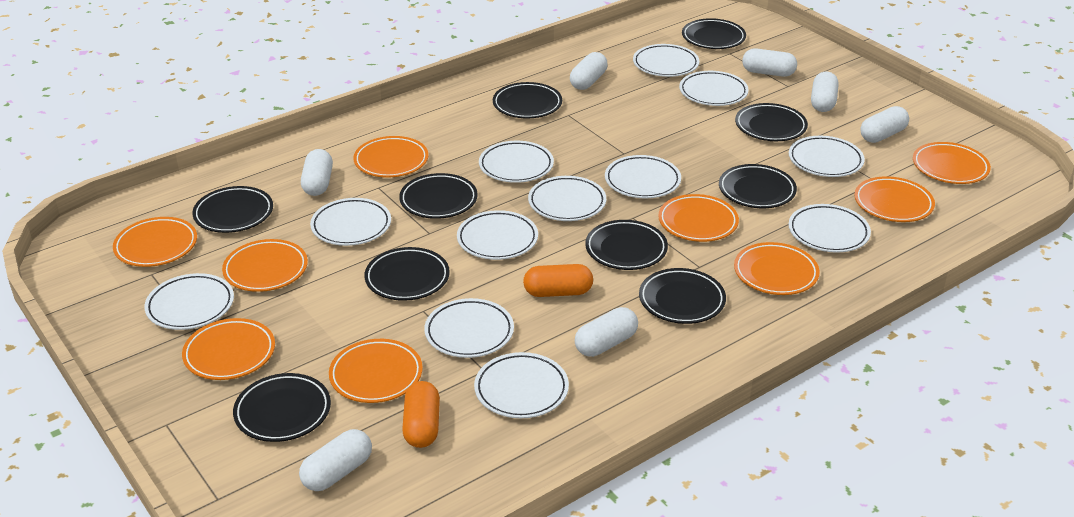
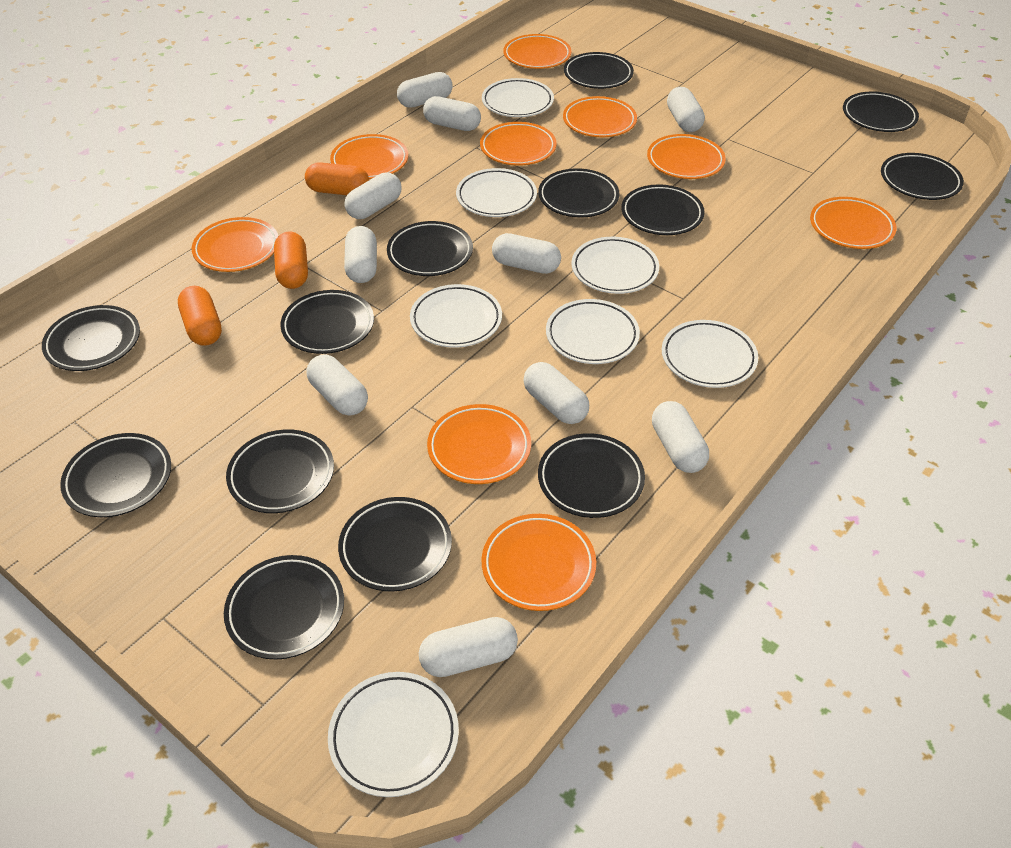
black plate: [192,186,273,233] [233,373,331,442] [364,247,450,301] [399,173,478,219] [493,82,562,119] [585,220,668,270] [639,268,726,324] [682,18,746,49] [719,164,797,208] [735,103,808,141] = 10 -> [42,305,140,371] [60,433,171,517] [224,555,344,660] [226,429,334,513] [280,290,374,354] [338,497,452,592] [387,221,473,276] [538,168,619,218] [538,433,645,518] [564,52,634,89] [621,184,705,235] [843,92,919,132] [881,153,964,200] = 13
orange capsule: [402,381,440,448] [523,264,593,297] = 2 -> [178,286,222,346] [274,232,308,289] [305,162,369,195] = 3
white capsule: [299,429,372,491] [301,149,333,196] [570,52,608,90] [575,307,638,357] [742,48,797,77] [811,72,839,112] [860,106,909,143] = 7 -> [306,355,368,416] [344,226,377,283] [345,173,401,219] [397,72,452,108] [419,617,518,677] [423,96,481,131] [492,233,561,274] [523,362,589,424] [652,401,709,473] [667,87,705,132] = 10
white plate: [144,273,234,330] [310,198,391,246] [424,298,514,358] [457,210,538,260] [474,352,569,418] [479,141,554,183] [528,176,606,221] [605,155,681,198] [633,44,699,77] [679,71,749,106] [788,204,871,253] [789,136,865,177] = 12 -> [328,672,459,797] [410,284,502,348] [456,168,537,217] [482,78,554,117] [546,299,640,364] [571,237,659,294] [662,320,758,388] = 7

